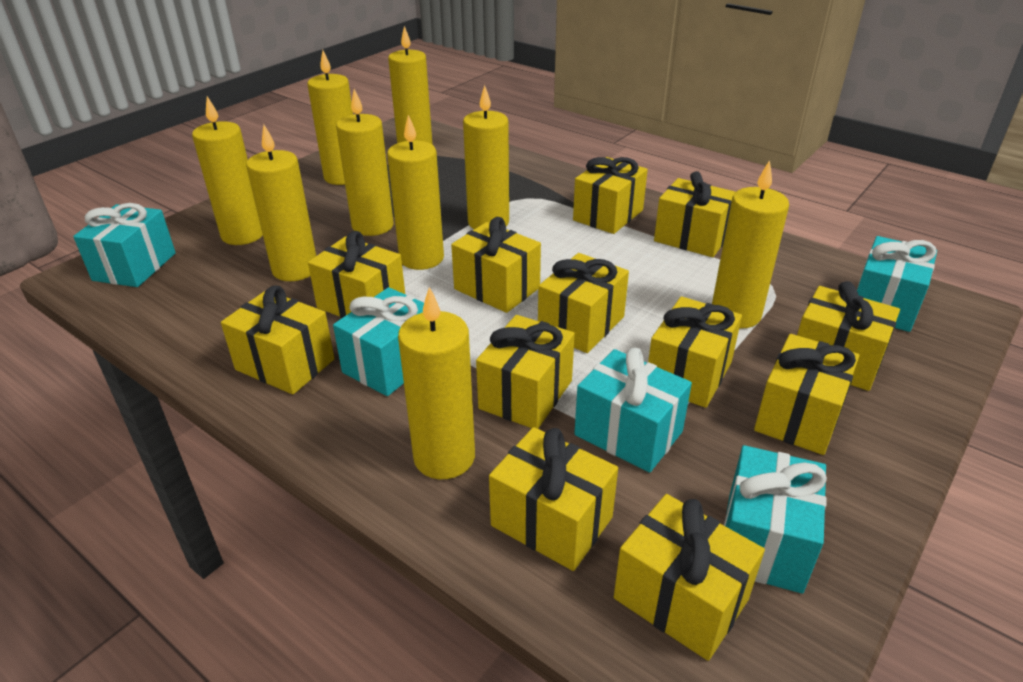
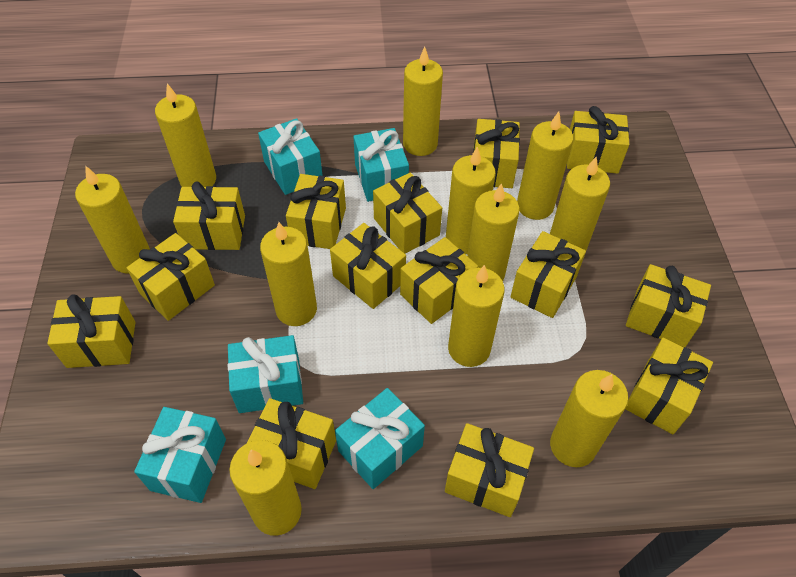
yellow candle: [192,96,263,245] [246,125,316,281] [307,50,353,185] [336,89,394,236] [387,115,444,270] [388,26,433,145] [398,287,475,479] [463,85,509,229] [712,160,789,328] = 9 -> [75,166,150,273] [155,83,216,187] [229,440,302,536] [260,222,317,326] [403,47,443,156] [446,147,496,254] [448,265,505,367] [467,183,519,281] [517,112,573,220] [550,156,610,251] [550,370,628,467] = 11
yellow gift: [221,285,335,395] [308,231,405,318] [451,217,541,313] [476,315,575,429] [489,427,618,571] [538,253,629,353] [573,157,648,234] [614,494,765,661] [648,296,742,408] [654,171,735,257] [754,334,859,455] [797,281,900,391] = 12 -> [47,295,136,368] [127,233,215,321] [173,181,245,250] [246,398,336,489] [286,174,346,249] [330,223,406,309] [373,172,442,254] [400,237,478,324] [445,423,534,517] [473,119,520,188] [510,231,586,318] [567,106,629,174] [625,338,713,434] [626,264,711,347] = 14

